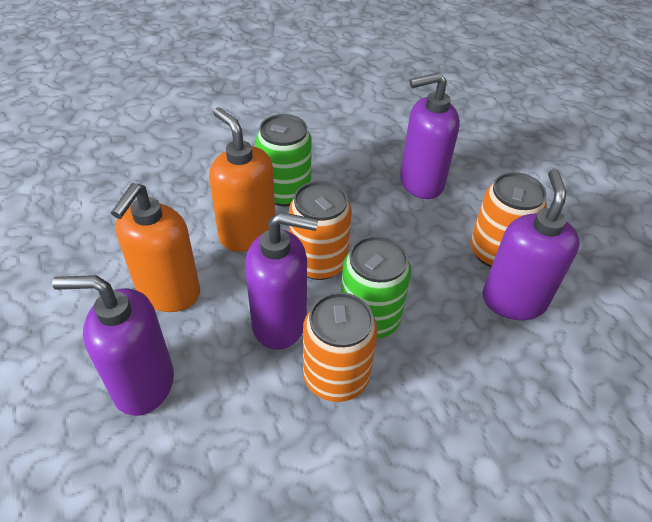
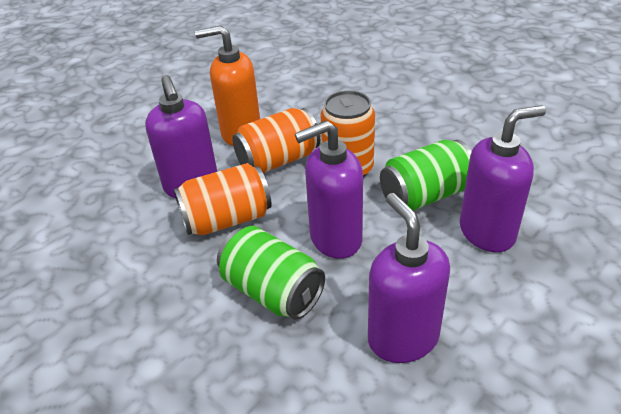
orange soap dispenser: [111,183,200,312] [209,108,275,252] = 2 -> [195,25,260,146] = 1

